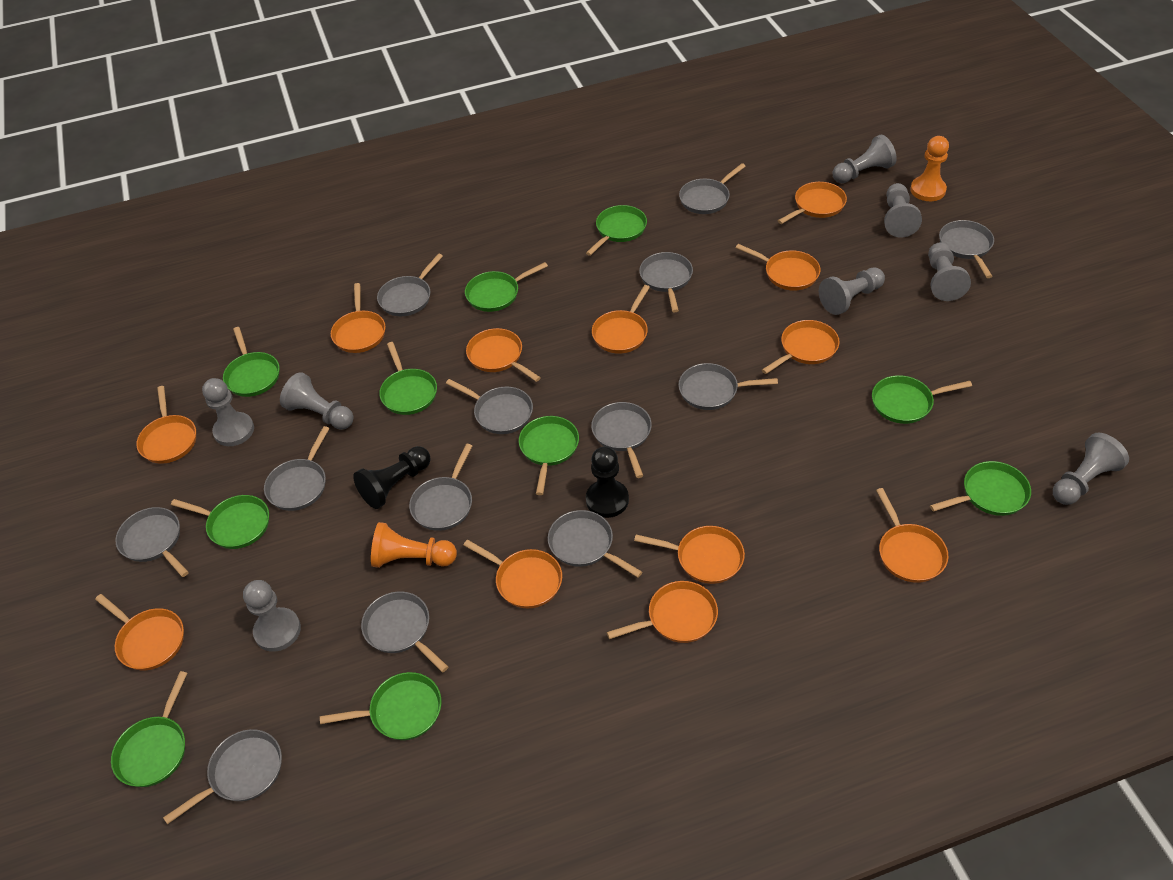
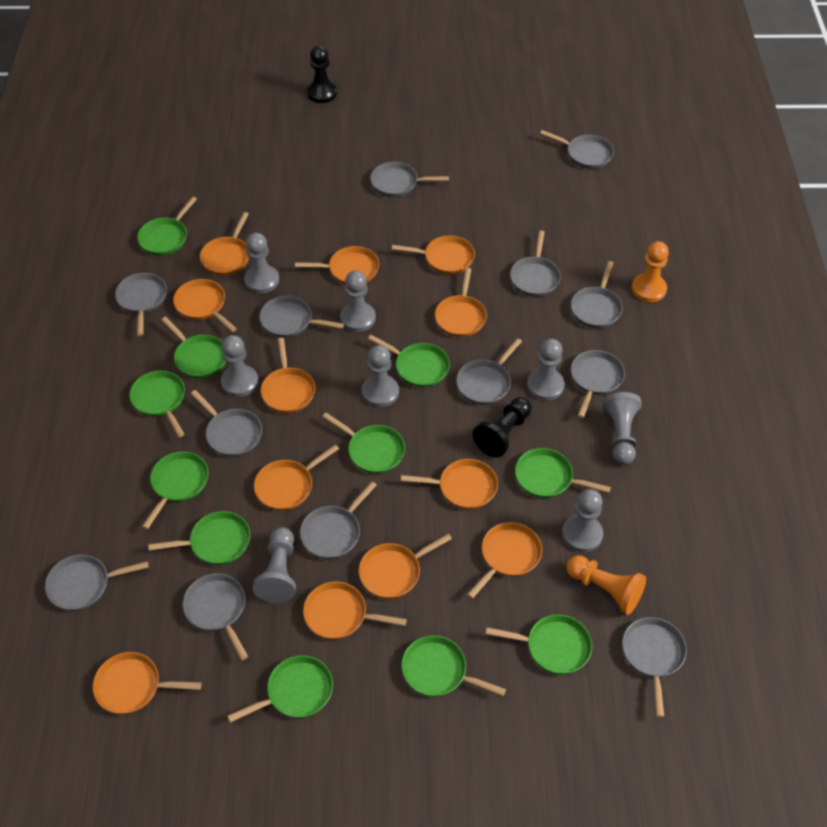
green pan: [111,671,187,787] [171,495,269,549] [223,327,280,397] [320,672,441,740] [379,342,437,415] [465,262,548,312] [519,416,579,495] [586,205,647,256] [872,375,972,424] [930,461,1031,516] = 10 -> [129,371,185,437] [137,196,197,256] [142,451,208,529] [148,511,250,565] [161,317,226,379] [227,655,333,723] [322,413,405,474] [368,335,450,387] [401,635,506,697] [486,614,592,674] [515,448,611,498] = 11

